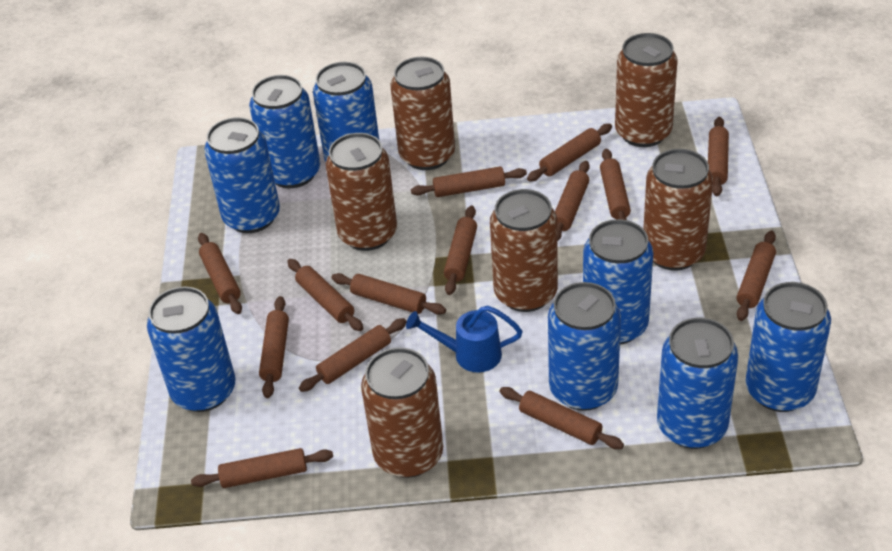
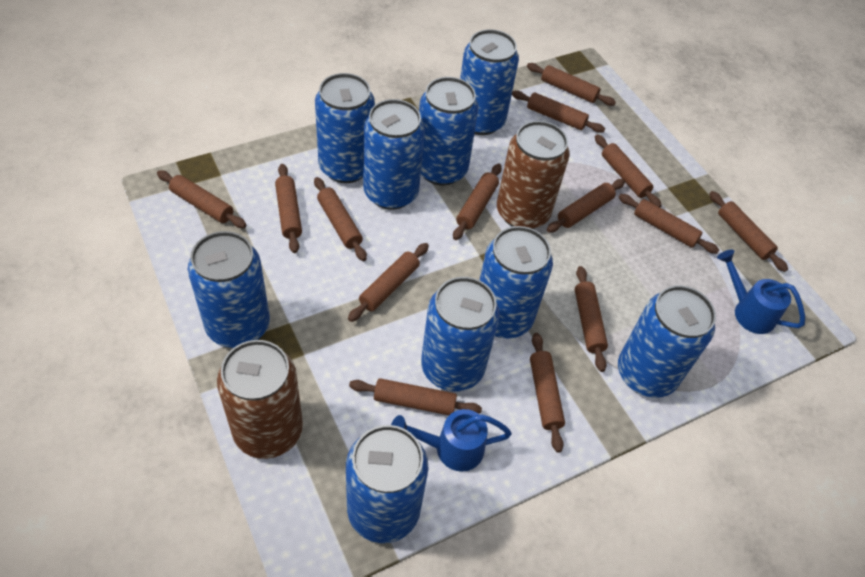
blue can: [147,286,236,412] [204,117,280,233] [249,75,320,188] [313,62,379,161] [548,282,621,411] [583,219,653,345] [657,318,739,449] [745,282,831,412] = 8 -> [188,231,270,348] [315,73,375,183] [346,425,429,543] [363,99,425,210] [419,77,479,185] [421,277,500,391] [460,29,519,135] [480,226,553,338] [618,285,716,398] = 9
blue watering can: [406,306,523,373] = 1 -> [391,409,512,472] [717,250,805,334] = 2
brown can: [326,133,397,251] [361,347,443,478] [391,57,455,170] [490,189,558,312] [615,33,678,147] [643,149,713,271] = 6 -> [217,340,303,459] [497,121,570,229] = 2

